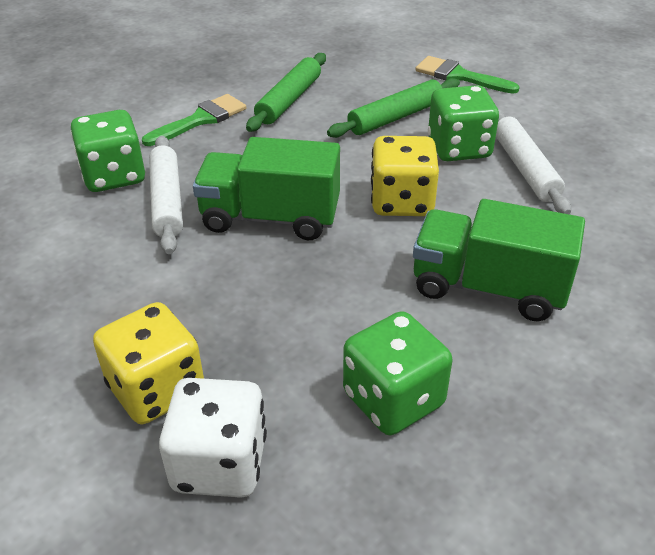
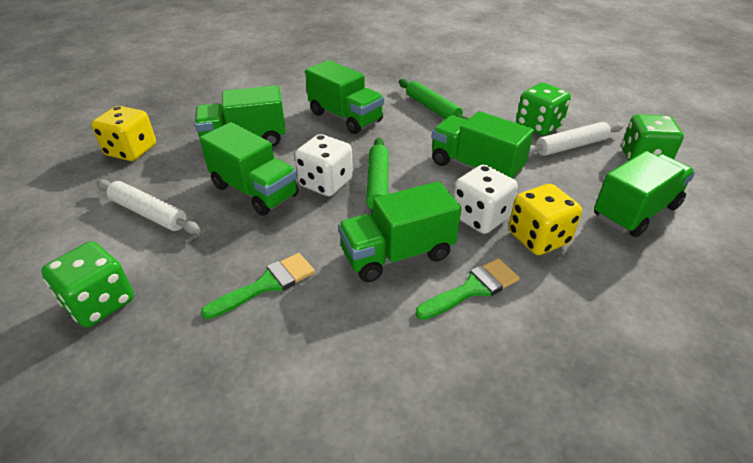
green truck: [193,137,340,240] [413,199,585,322] = 2 -> [195,85,286,147] [199,122,299,216] [305,60,384,134] [338,181,461,282] [432,111,534,179] [594,151,695,237] = 6
white dice: [159,378,267,498] = 1 -> [295,134,353,196] [453,165,518,234] = 2

